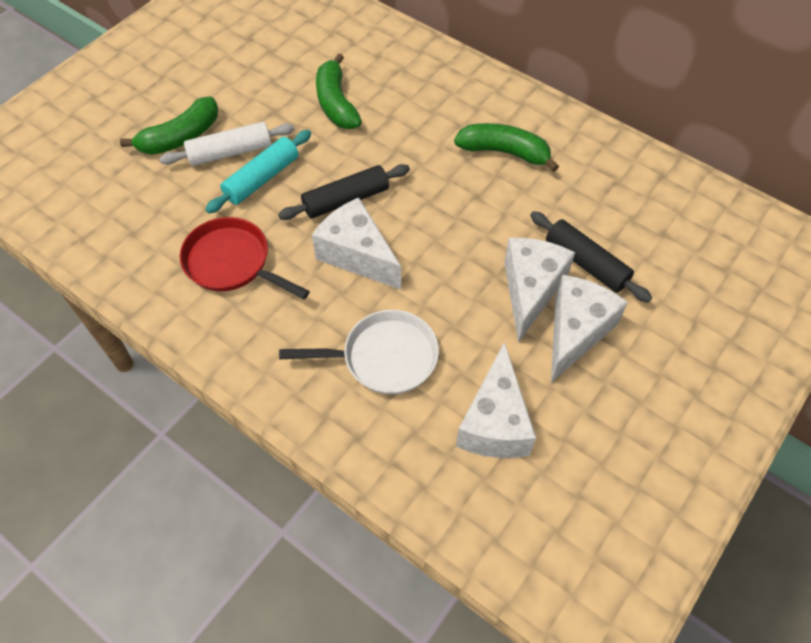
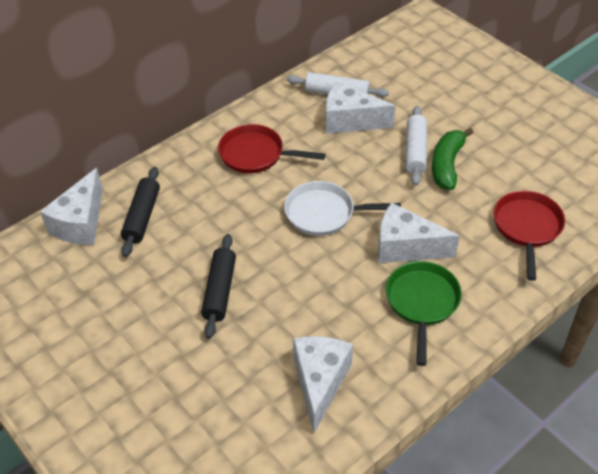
green banana: [120,96,218,155] [316,53,362,129] [454,123,559,172] = 3 -> [432,128,473,190] = 1
green pan: none = 0 -> [386,261,462,366] = 1
red pan: [180,217,310,299] = 1 -> [218,124,325,173] [494,191,565,281] = 2
turquoise rolling pin: [205,130,311,213] = 1 -> none = 0
white rolling pin: [159,122,295,166] = 1 -> [287,72,389,97] [406,106,427,186] = 2

